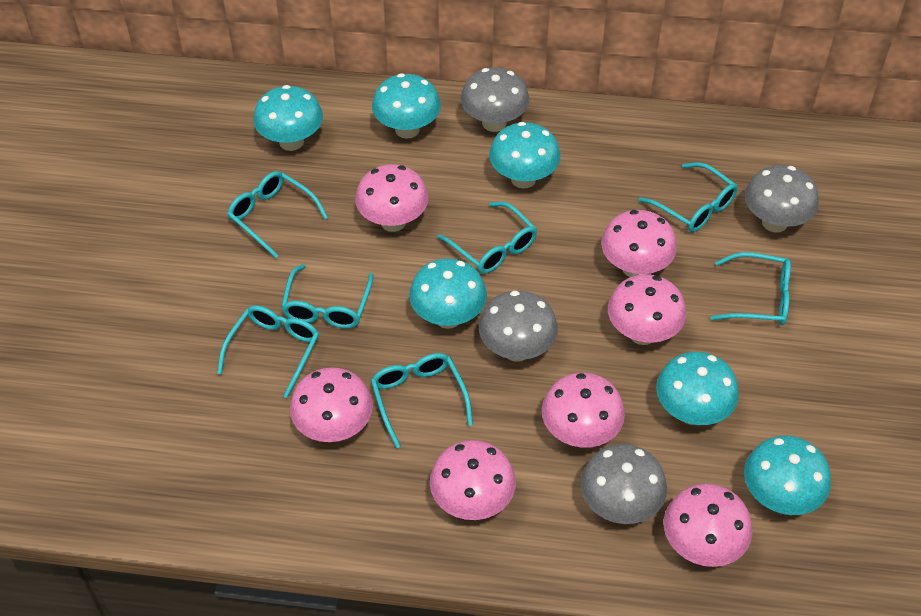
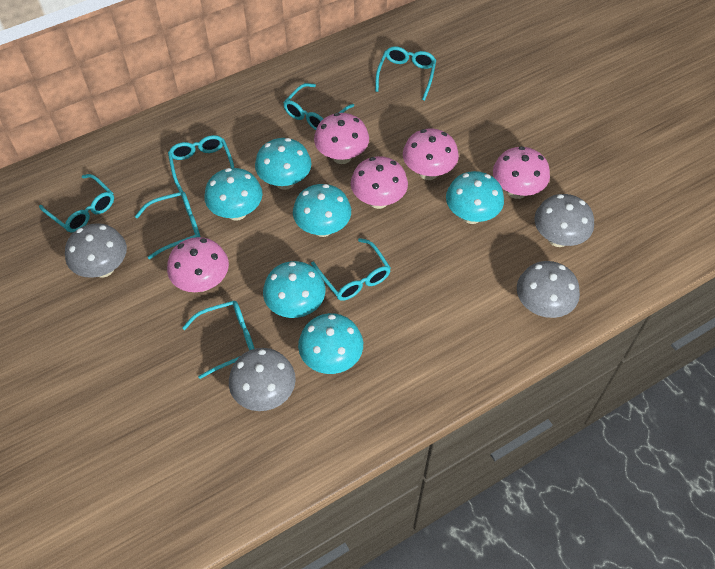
pink mushroom: [290,367,373,442] [355,164,429,232] [430,440,516,520] [542,373,625,448] [601,210,677,277] [608,274,686,345] [664,484,752,567] = 7 -> [167,237,229,292] [314,113,369,164] [351,156,408,209] [403,128,459,180] [493,146,550,199] = 5

